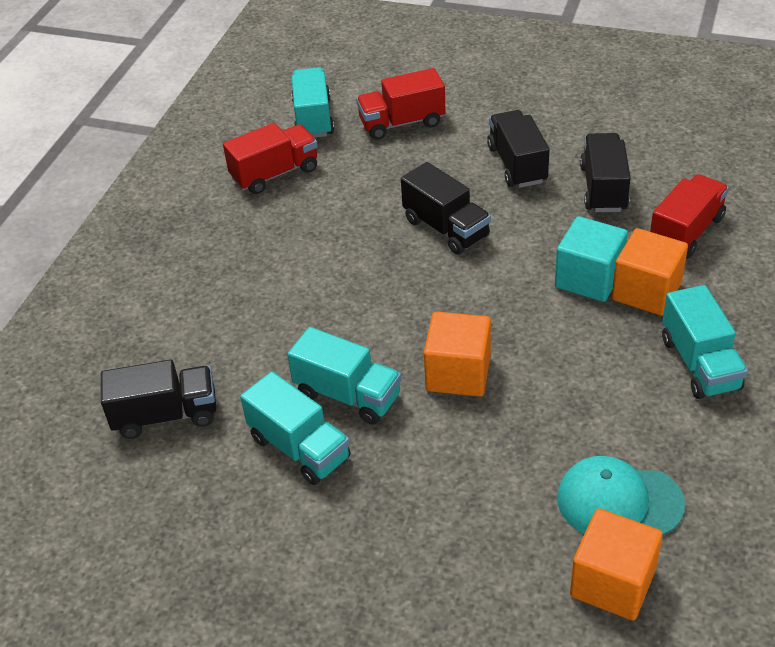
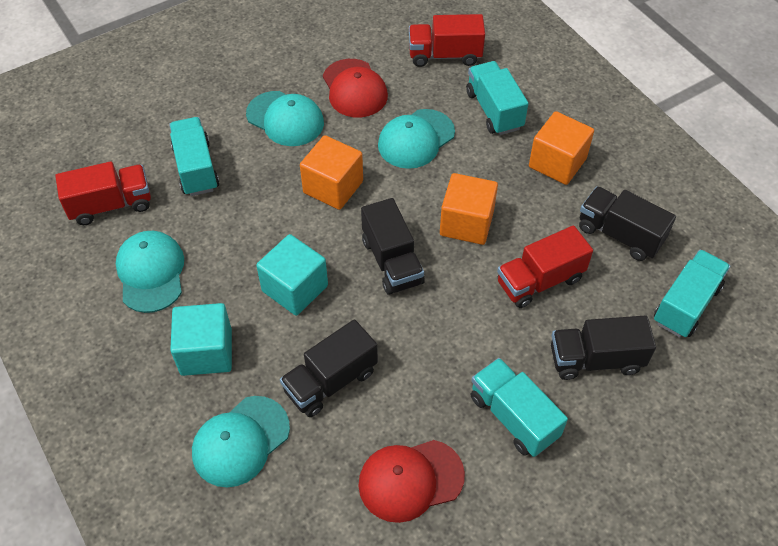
red cap: none = 0 -> [323,59,388,117] [358,440,465,523] = 2
turquoise cap: [557,456,685,535] = 1 -> [116,231,184,313] [192,396,290,487] [246,91,324,146] [378,109,455,169] = 4
turquoise cube: [555,216,628,302] = 1 -> [170,303,232,376] [256,234,328,316] = 2

